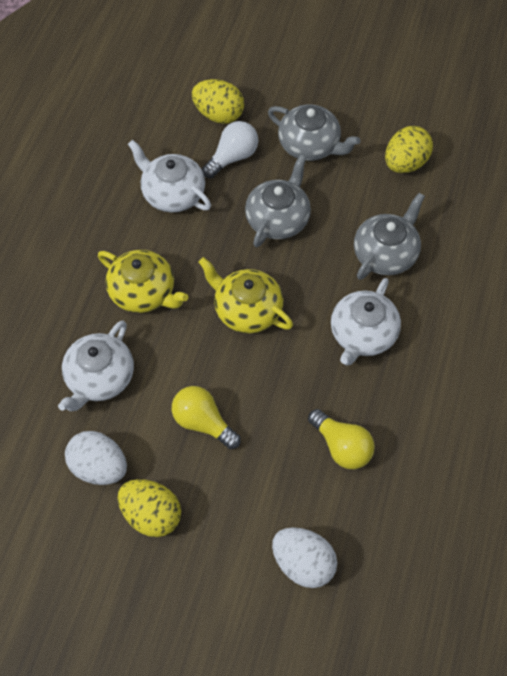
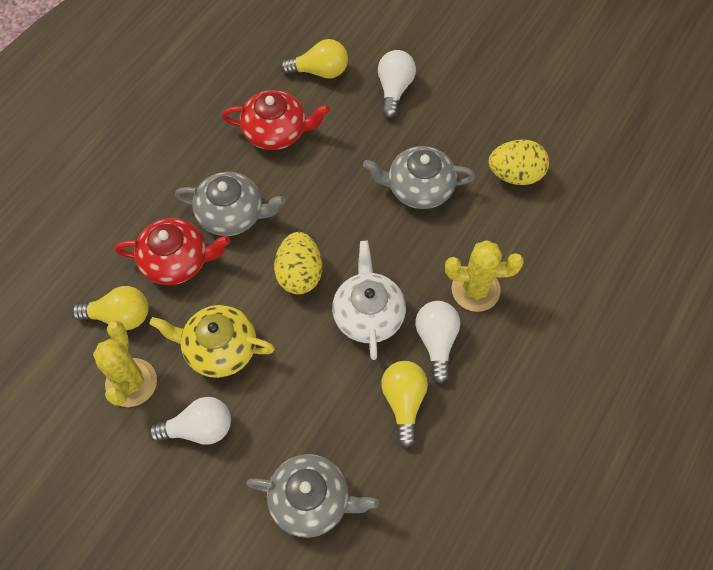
red teapot: none = 0 -> [115,218,230,285] [222,90,330,150] = 2
white egg: [65,431,127,485] [272,527,337,588] = 2 -> none = 0
white light bulb: [202,121,258,178] = 1 -> [148,397,231,445] [378,50,416,118] [416,301,460,384] = 3
white teapot: [58,320,134,411] [128,140,211,212] [331,278,401,366] = 3 -> [332,241,406,360] = 1
yellow cactus: none = 0 -> [93,321,157,407] [445,240,524,312] = 2
yellow egg: [118,479,181,537] [192,79,244,124] [385,126,433,173] = 3 -> [274,232,322,294] [489,140,549,185] = 2
yellow light bulb: [172,386,241,449] [308,409,375,469] = 2 -> [72,286,148,330] [280,39,348,79] [381,361,428,448] = 3
yellow teapot: [98,250,188,313] [199,257,293,334] = 2 -> [150,305,275,378] = 1

